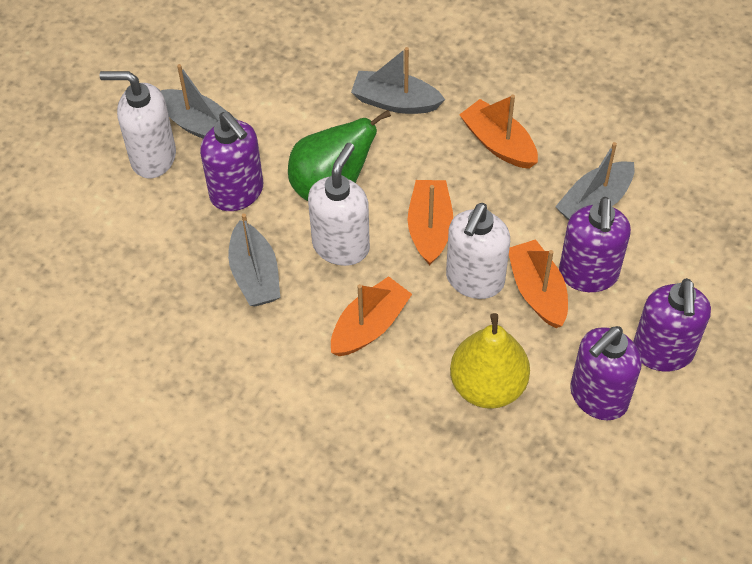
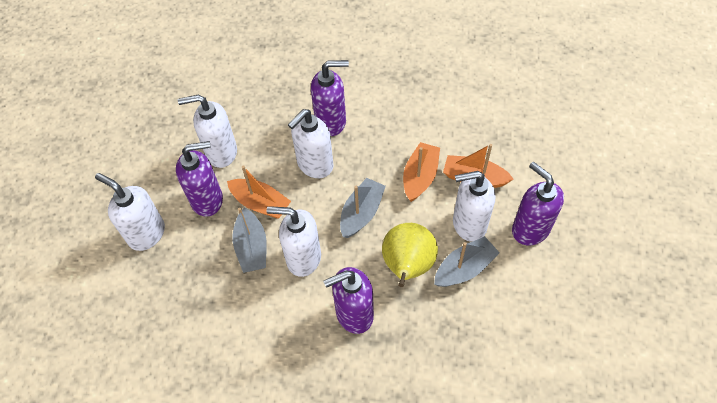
green pear: [288,110,391,201] = 1 -> none = 0
grey boat: [160,64,237,138] [228,213,280,306] [351,47,445,114] [555,142,635,220] = 4 -> [232,208,267,273] [340,178,386,238] [434,236,500,287] = 3
orange boat: [331,276,412,356] [408,180,453,265] [459,94,538,169] [509,239,568,328] = 4 -> [227,165,291,219] [403,142,440,202] [443,144,514,188] = 3
white soap dispenser: [99,71,176,178] [308,143,370,266] [446,203,510,299] = 3 -> [95,173,165,251] [178,94,237,168] [266,206,321,277] [288,109,334,178] [453,171,495,242] = 5

